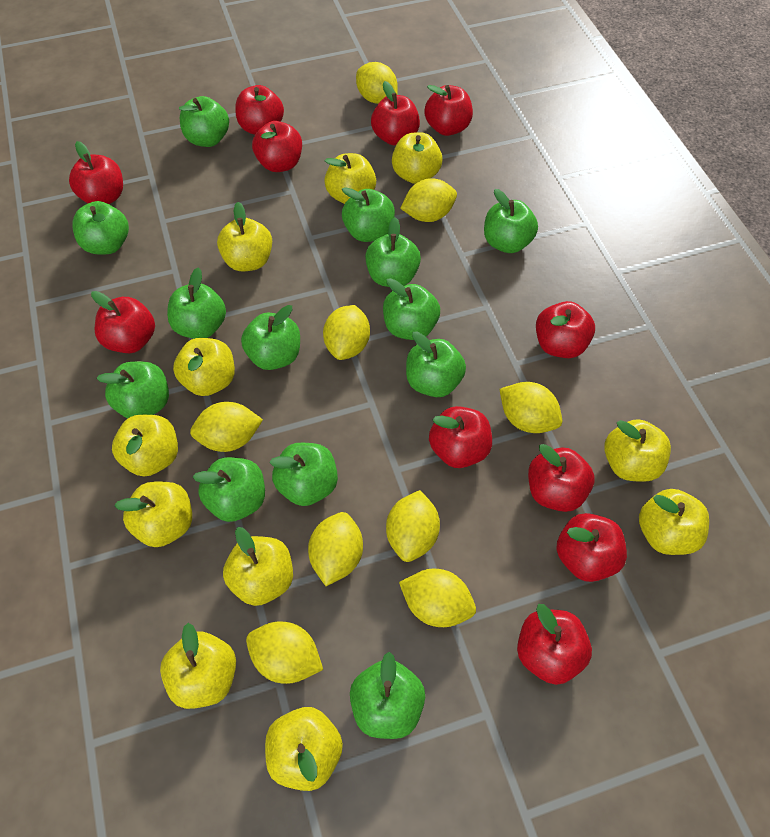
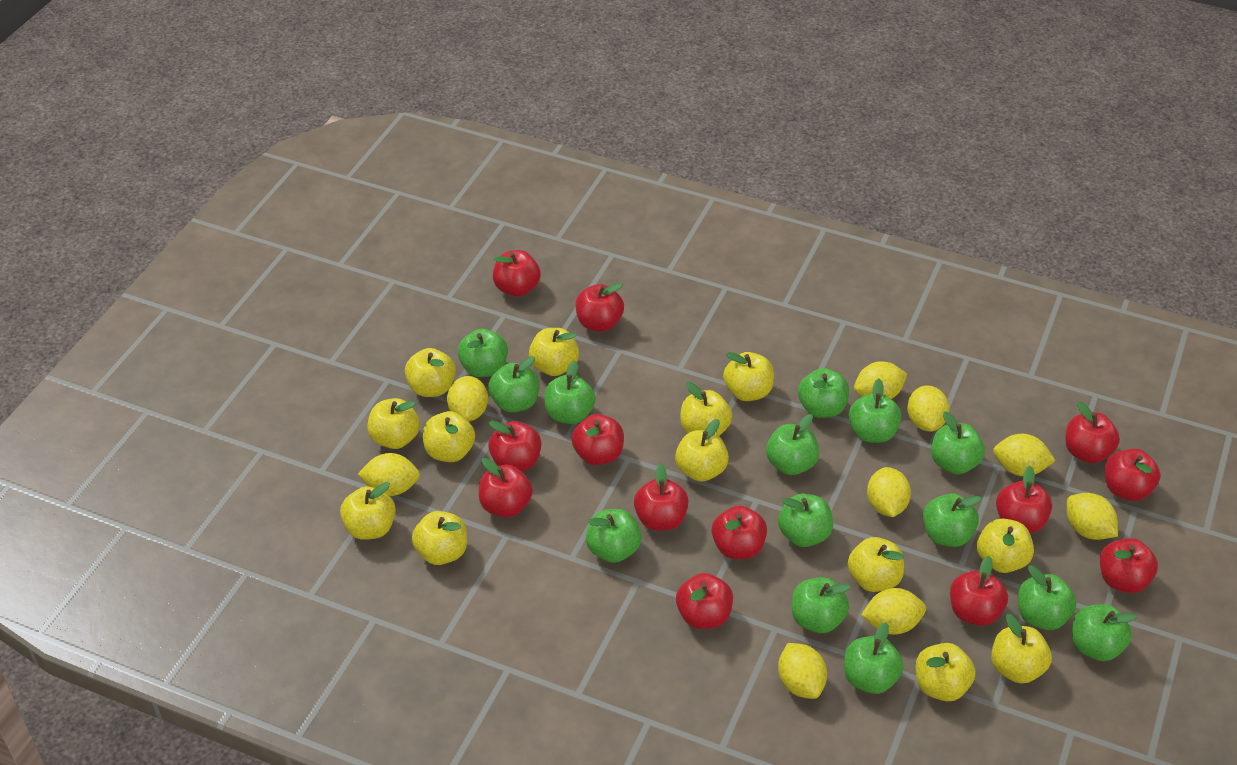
green apple: [72,201,129,255] [96,361,169,418] [167,268,226,339] [179,96,229,147] [193,457,265,522] [241,305,300,370] [269,443,338,506] [342,187,395,242] [350,652,425,739] [365,217,421,287] [383,278,440,340] [406,331,466,397] [484,189,538,253] = 13 -> [458,329,508,377] [488,356,539,412] [544,360,596,424] [586,509,642,563] [766,414,819,475] [778,493,833,547] [792,577,851,633] [798,368,849,418] [844,622,904,694] [849,379,902,443] [923,493,982,547] [931,411,985,474] [1018,565,1077,630] [1072,604,1137,661] = 14
red apple: [69,141,123,204] [91,291,155,353] [235,85,284,135] [252,121,302,172] [371,81,420,145] [424,85,473,136] [429,406,492,468] [517,604,592,685] [528,444,595,512] [536,301,595,358] [556,513,627,582] = 11 -> [479,458,533,517] [488,421,541,471] [493,250,541,297] [571,414,624,465] [576,283,624,331] [634,463,689,531] [676,573,733,629] [712,506,767,559] [950,556,1008,626] [996,466,1052,533] [1065,401,1120,463] [1100,538,1158,593] [1105,449,1160,501] = 13
yellow apple: [112,415,178,477] [114,482,192,547] [160,623,236,709] [173,338,235,396] [217,202,272,271] [223,527,293,606] [265,707,343,791] [324,153,376,204] [392,132,443,184] [604,419,671,482] [639,489,709,555] = 11 -> [340,482,396,540] [367,398,420,449] [405,348,456,397] [412,511,467,565] [423,411,475,462] [529,328,579,376] [675,419,729,482] [681,382,732,436] [723,352,774,401] [848,537,904,592] [916,643,976,701] [977,519,1034,573] [991,614,1052,684] = 13

